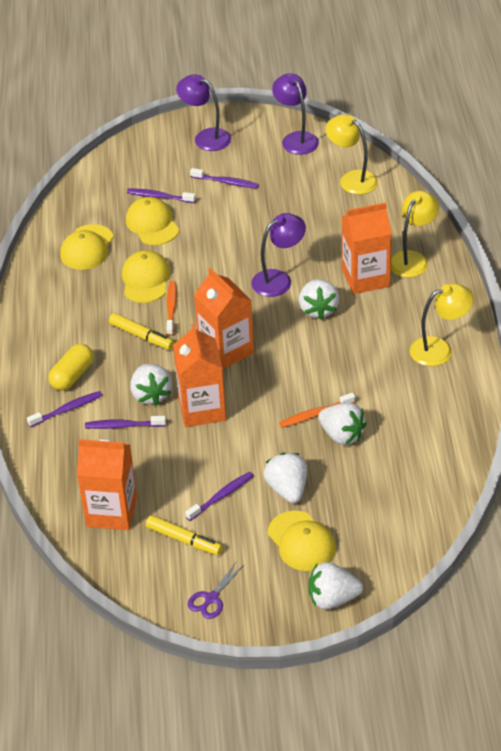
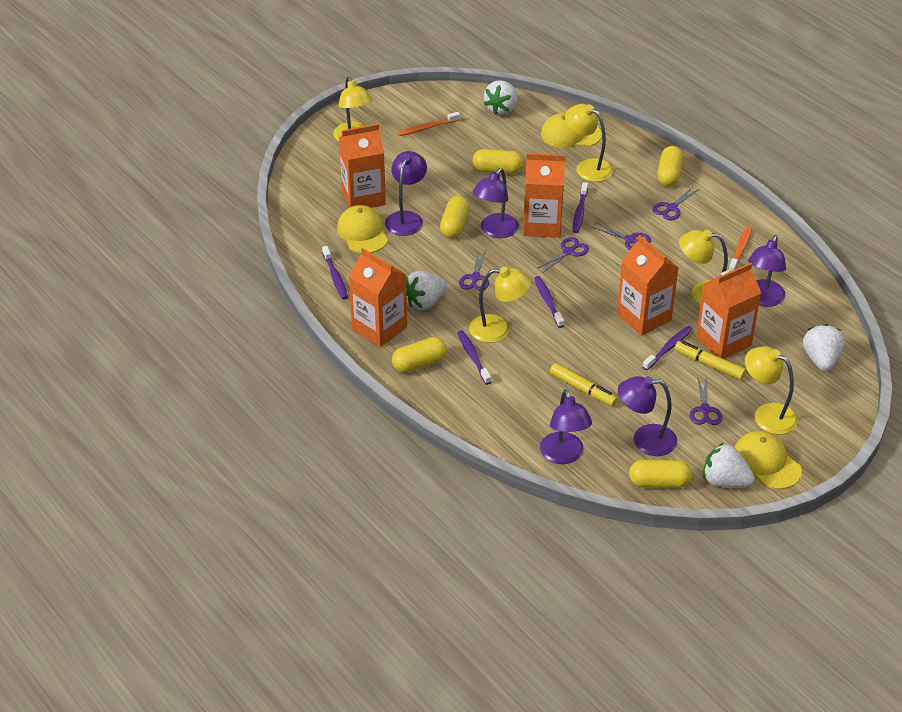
orange carton: [77,439,137,530] [173,323,226,427] [194,268,254,369] [342,202,392,294] = 4 -> [339,124,386,208] [348,248,407,347] [523,153,565,238] [617,235,679,336] [696,263,761,359] = 5
purple lamp: [176,74,231,151] [251,213,306,297] [272,73,319,155] = 3 -> [385,151,427,236] [473,168,519,238] [540,389,592,464] [618,376,677,456] [748,235,786,307] = 5
purple scissors: [188,561,245,619] = 1 -> [459,250,489,291] [538,237,589,273] [592,222,651,250] [652,188,699,220] [690,376,722,425] = 5
white strawberry: [130,364,172,406] [263,453,307,503] [299,279,339,320] [308,562,363,610] [318,402,367,445] = 5 -> [406,271,447,310] [484,80,517,115] [703,443,755,488] [803,324,845,371] = 4
yellow cap: [60,224,114,270] [122,250,170,303] [126,197,179,245] [268,511,336,571] = 4 -> [337,205,388,253] [541,113,602,148] [735,431,802,489] = 3
yellow capsule: [48,344,93,391] = 1 -> [392,337,447,373] [440,196,470,238] [472,149,524,174] [629,460,692,488] [657,146,683,186] = 5
yellow lamp: [326,114,378,194] [391,191,439,278] [410,283,474,366] = 3 -> [333,77,372,141] [469,267,531,343] [565,104,613,182] [679,230,728,304] [745,346,798,434] = 5

